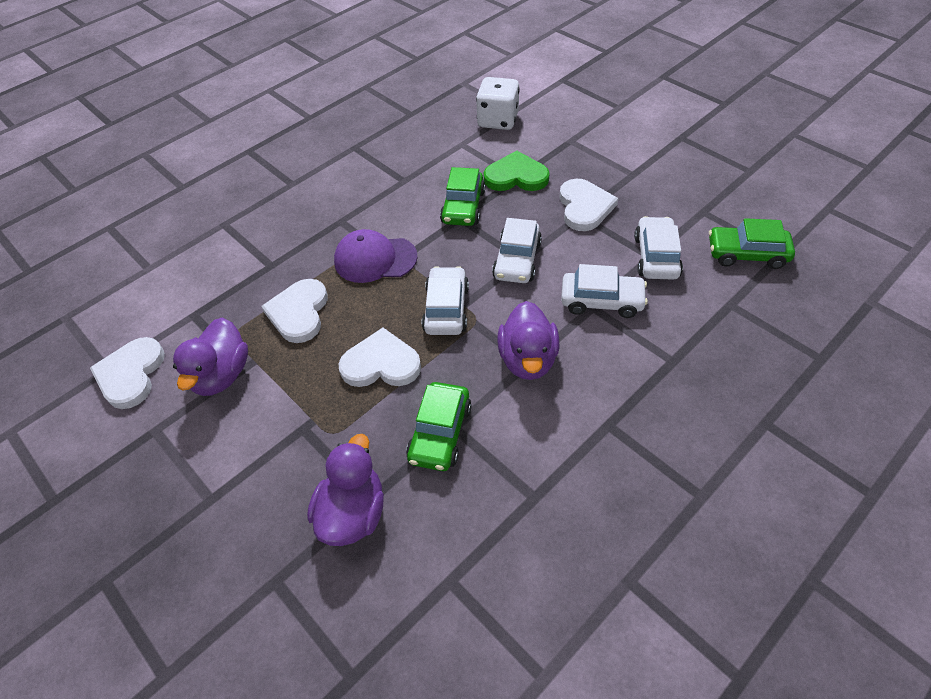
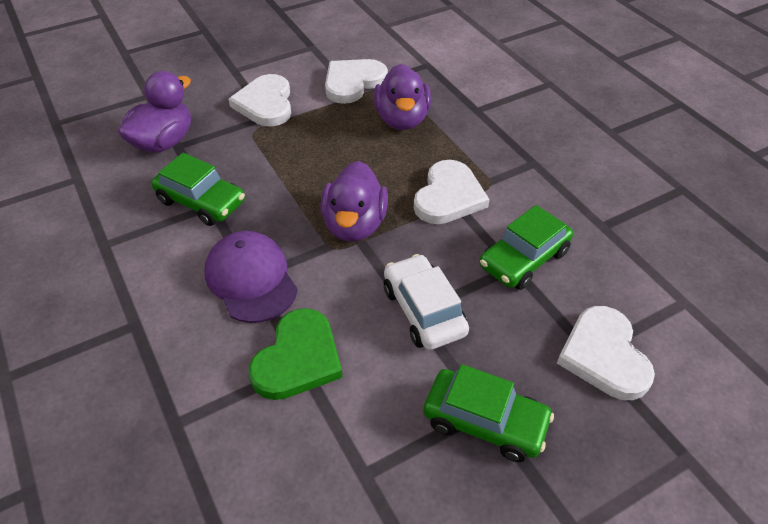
white car: [422,266,469,335] [492,218,542,283] [561,264,648,318] [634,216,683,280] = 4 -> [384,254,469,350] = 1
white dice: [476,77,520,130] = 1 -> none = 0

